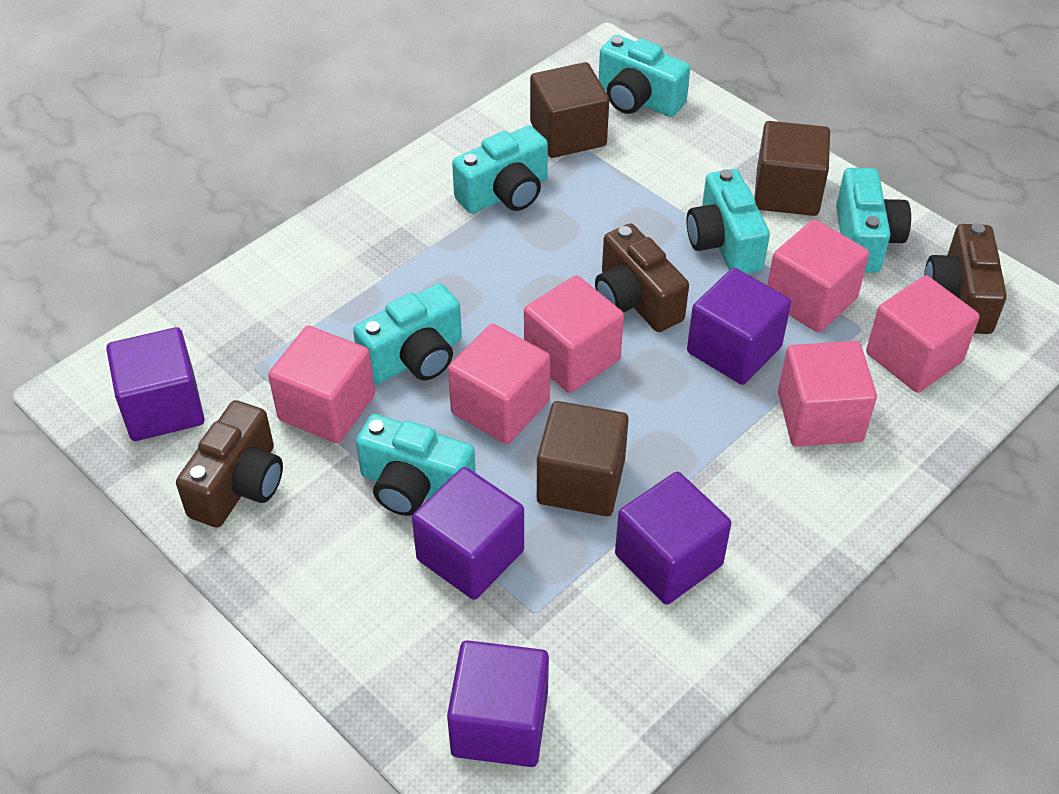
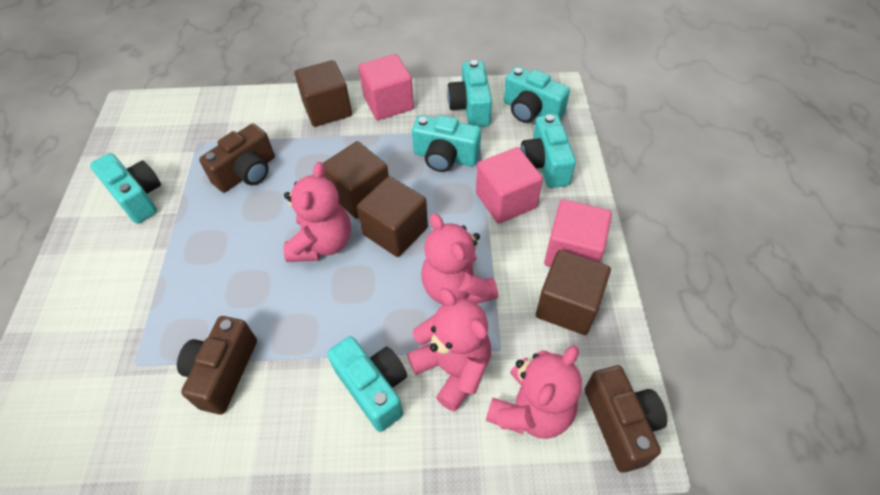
brown cube: [530,62,609,158] [537,401,629,516] [754,121,830,216] = 3 -> [295,60,352,127] [323,141,389,219] [357,176,428,257] [536,250,611,335] = 4
pink cube: [268,326,375,443] [448,324,550,444] [524,275,624,393] [767,219,869,333] [778,341,877,446] [866,275,980,393] = 6 -> [358,54,414,120] [476,147,543,224] [544,199,612,267] = 3
pink teddy bear: none = 0 -> [284,162,351,262] [407,288,491,412] [421,213,498,304] [486,345,582,439] = 4
purple cube: [106,327,205,441] [412,467,524,600] [447,640,549,767] [615,472,731,605] [687,268,791,385] = 5 -> none = 0

